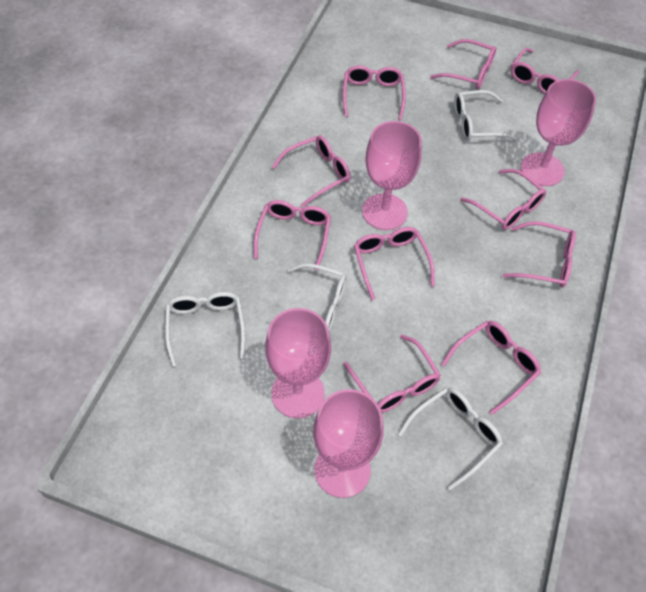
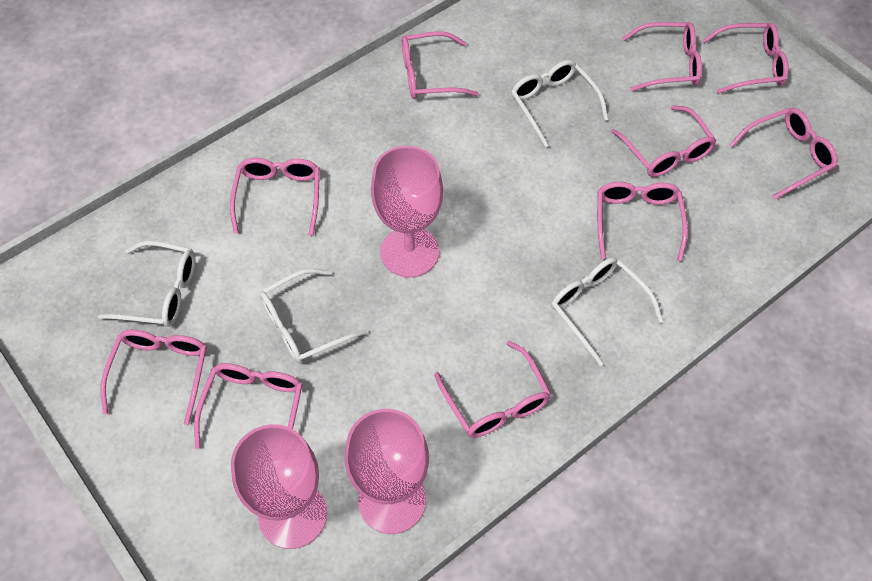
pink goblet: [265,308,331,418] [313,389,384,498] [362,121,422,230] [521,79,596,186] = 4 -> [231,424,327,549] [345,409,429,534] [371,146,443,278] = 3

